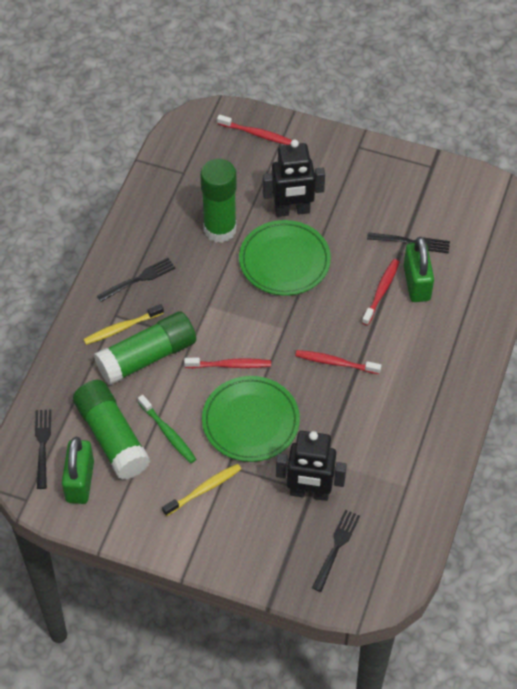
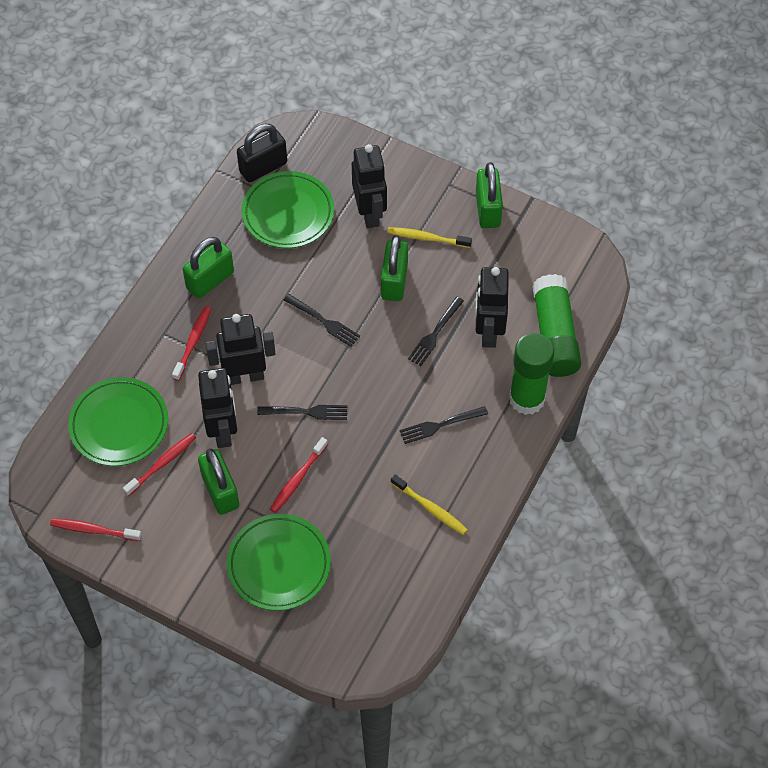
black padlock: none = 0 -> [237,124,287,182] = 1
black robot: [263,140,325,217] [276,431,347,501] = 2 -> [198,368,237,448] [205,314,276,385] [352,144,387,228] [475,267,509,348] = 4
green glue stick: [73,380,150,480] [94,311,196,385] [200,159,237,243] = 3 -> [509,333,554,415] [532,274,581,377] = 2
green padlock: [62,437,94,504] [404,237,434,302] = 2 -> [183,237,234,298] [198,448,239,515] [381,235,408,301] [476,162,503,228] = 4
green plate: [202,376,300,462] [239,220,331,296] = 2 -> [68,377,168,466] [227,514,331,611] [242,171,334,248] = 3
green toothbrush: [138,395,196,463] = 1 -> none = 0

